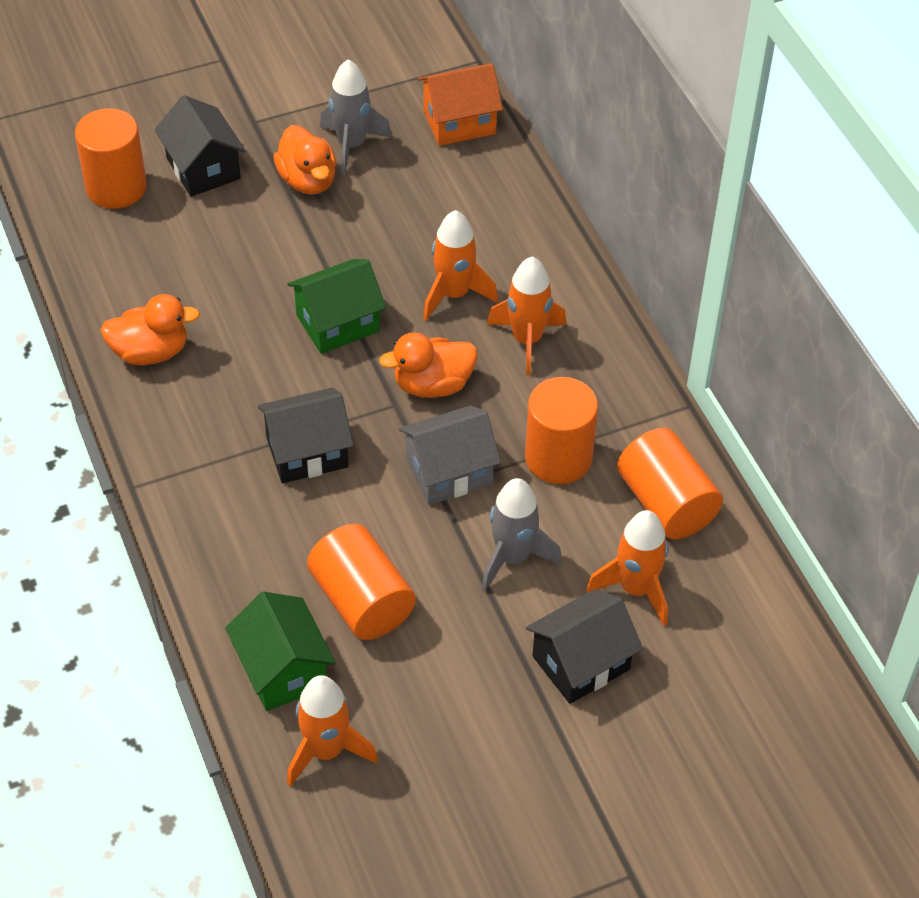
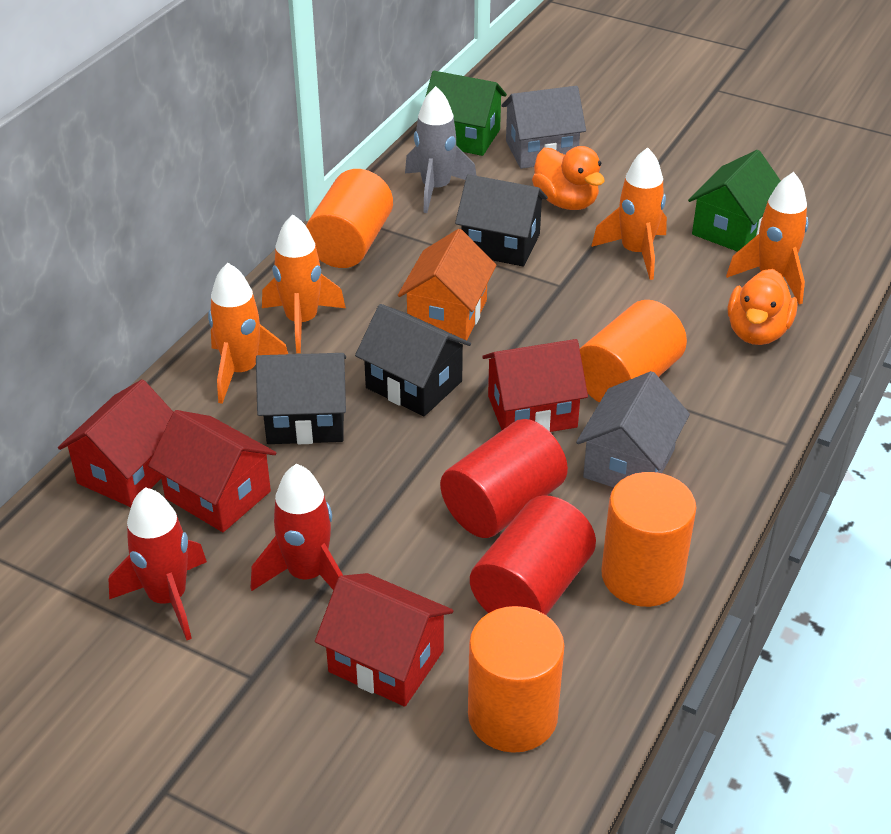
grey house: [399,405,501,505] = 1 -> [502,86,586,169] [576,371,690,488] = 2
grey rocket: [320,59,392,175] [482,478,562,591] = 2 -> [405,86,476,213] = 1
orange duck: [100,294,200,365] [274,125,336,195] [379,332,477,398] = 3 -> [532,146,605,210] [728,269,797,345] = 2
red cylinder: none = 0 -> [440,419,568,538] [470,495,596,615] = 2
red house: none = 0 -> [58,379,173,507] [148,410,276,532] [315,573,453,707] [482,339,588,432] = 4
red rocket: none = 0 -> [109,487,207,640] [251,464,343,591] = 2

